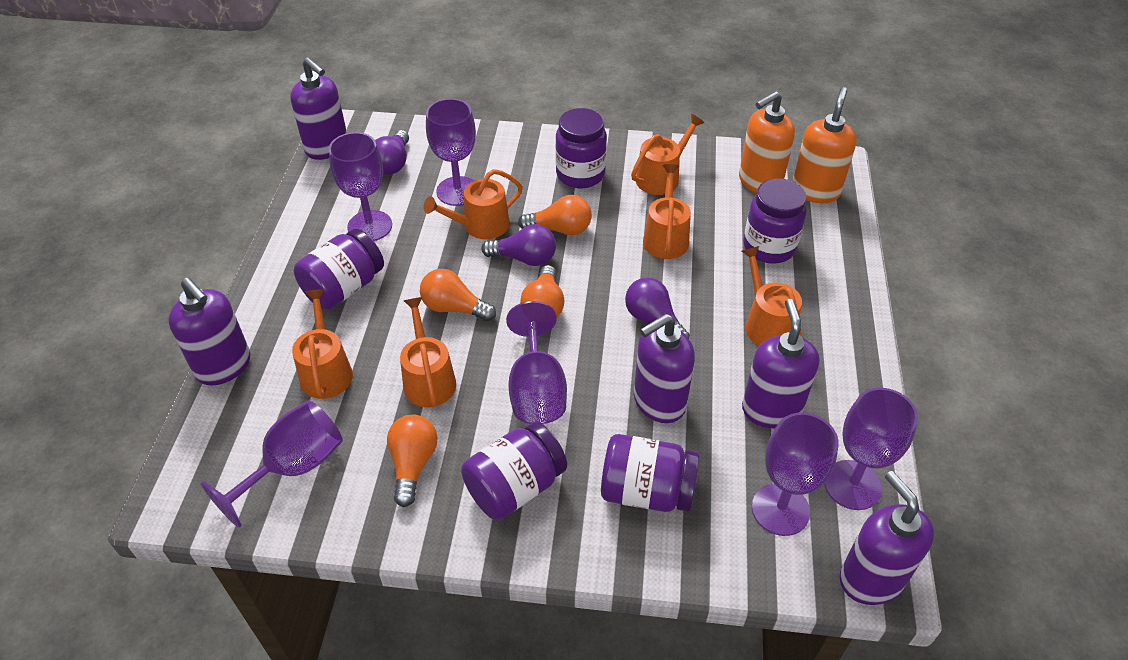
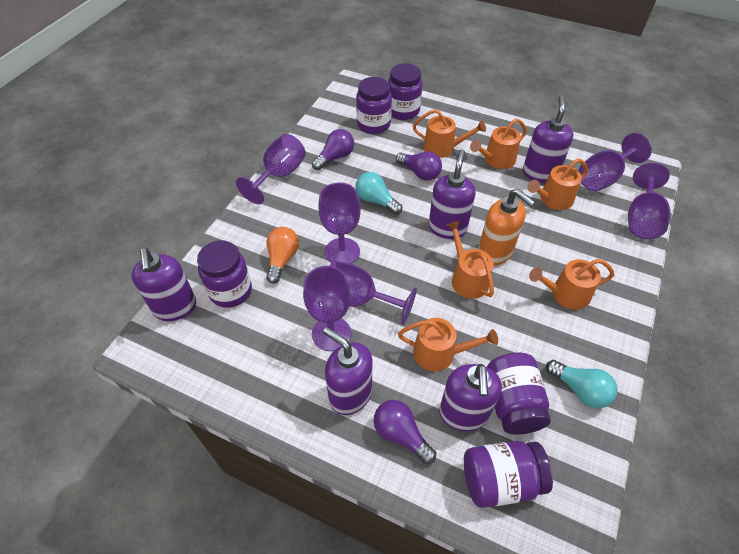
orange light bulb: [387,415,437,507] [420,269,496,321] [518,195,592,235] [520,265,565,317] = 4 -> [266,227,299,284] = 1
orange soap dispenser: [739,91,795,193] [793,87,857,203] = 2 -> [478,189,535,266] = 1
turquoise light bulb: none = 0 -> [355,172,402,215] [546,360,617,408] = 2

